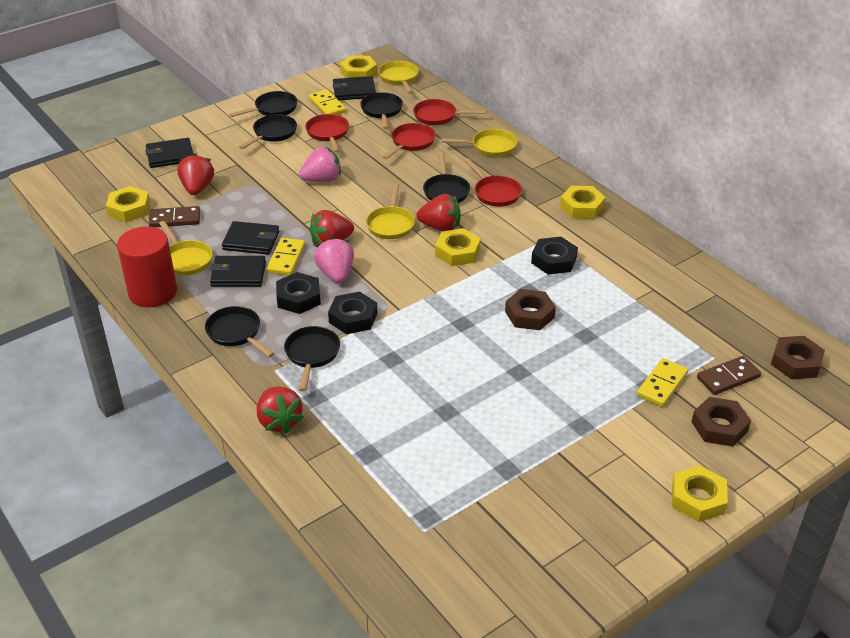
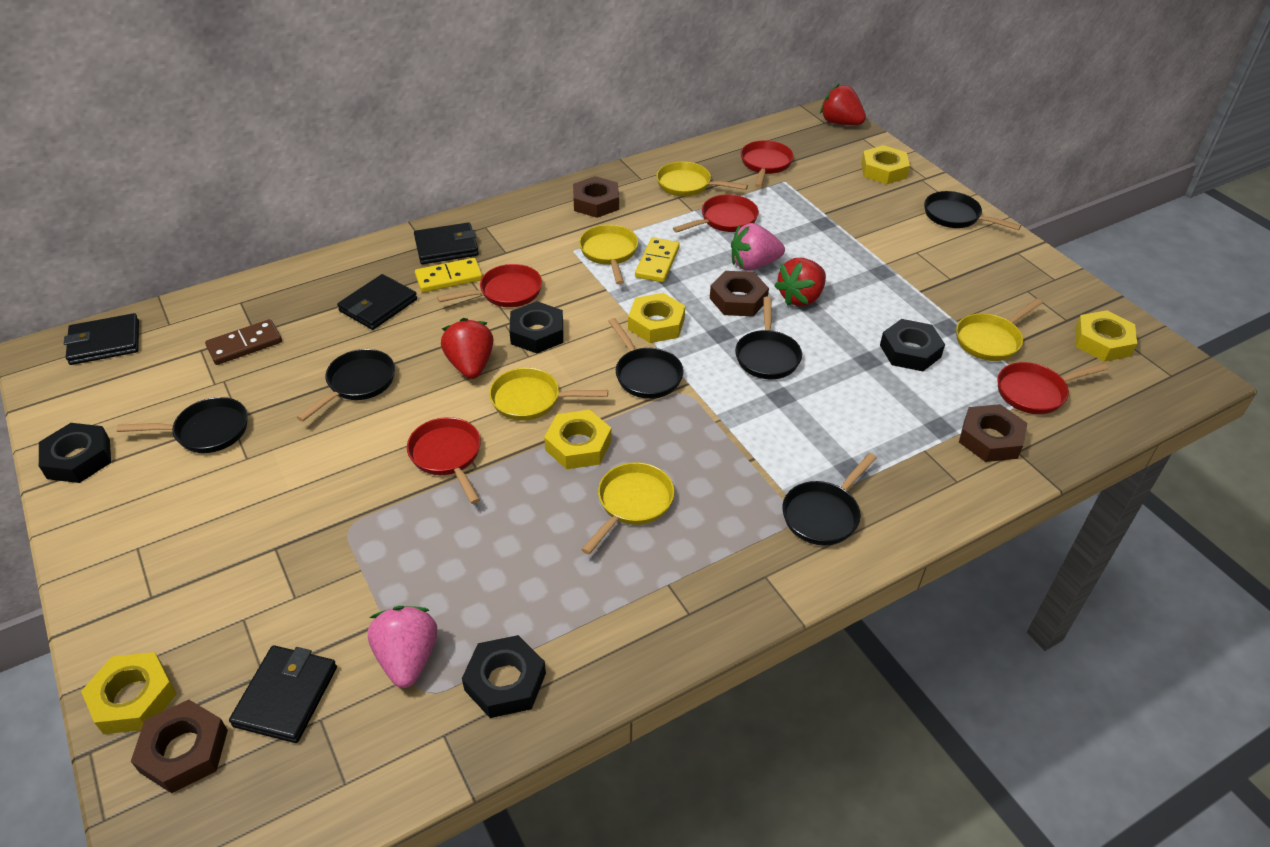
black nut: [276,272,321,314] [328,292,377,334] [531,237,578,274] = 3 -> [39,423,111,483] [462,635,546,718] [509,301,563,353] [880,319,945,371] = 4
brown domino: [148,206,200,227] [697,356,761,395] = 2 -> [205,319,282,365] = 1
brown nut: [505,289,556,330] [692,397,751,447] [771,336,825,379] = 3 -> [131,700,228,793] [573,176,619,218] [710,271,769,316] [959,404,1027,462] = 4
red cylinder: [117,226,177,307] = 1 -> none = 0
red pan: [305,114,349,153] [383,123,436,159] [413,99,486,125] [464,158,522,207] = 4 -> [407,417,481,504] [437,264,542,307] [673,194,759,233] [741,140,794,188] [997,362,1108,414] = 5
red strawberry: [177,153,214,195] [257,387,304,434] [309,210,354,246] [416,194,461,231] = 4 -> [441,318,494,379] [774,258,826,306] [820,84,866,125] = 3
yellow domino: [267,238,305,275] [309,90,346,115] [637,358,688,407] = 3 -> [415,258,483,292] [635,238,680,282] = 2
yellow pan: [159,221,213,276] [366,183,415,239] [378,61,419,94] [441,129,517,157] = 4 -> [489,368,608,421] [579,225,638,285] [581,462,674,554] [656,162,748,196] [956,299,1043,361] = 5

